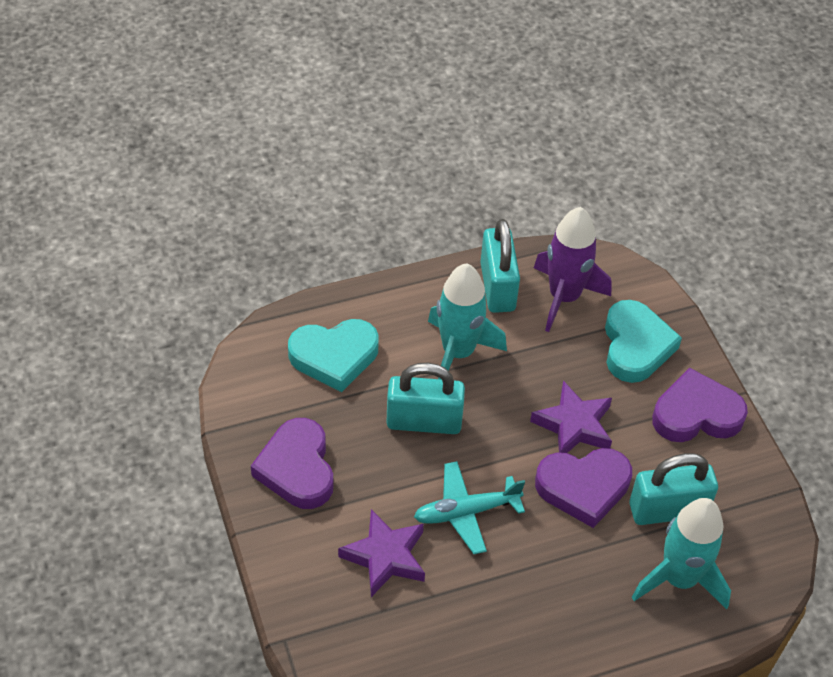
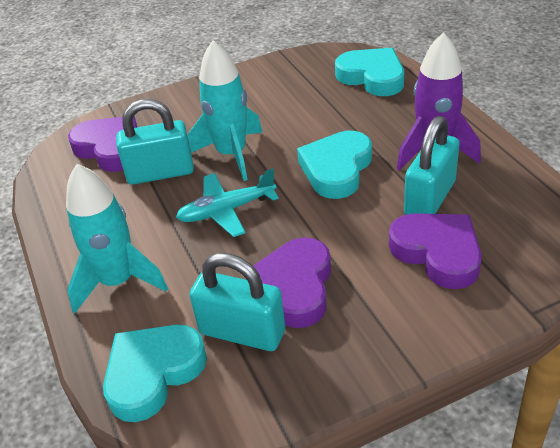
purple star: [338,509,425,597] [530,381,612,453] = 2 -> none = 0
turquoise heart: [288,319,379,392] [605,300,682,383] = 2 -> [103,325,207,422] [297,130,372,199] [335,48,404,96] = 3

